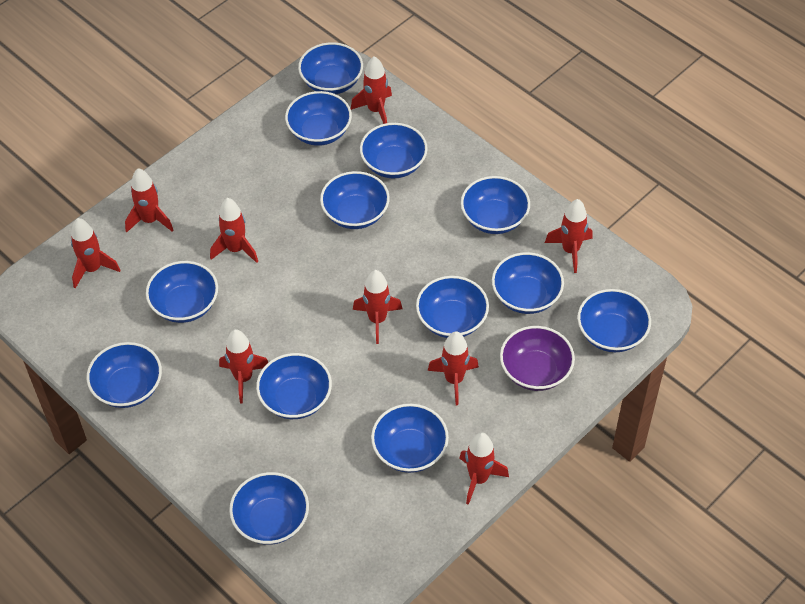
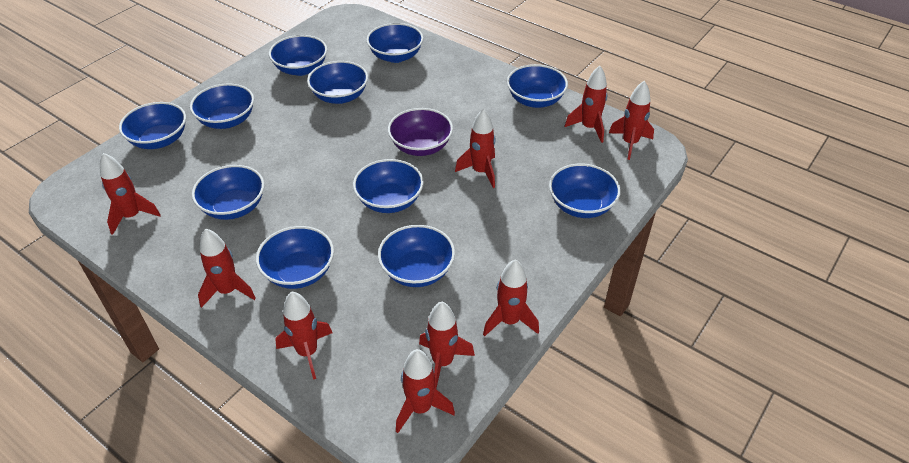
blue bowl: [87,342,162,408] [146,261,218,323] [229,472,309,545] [256,353,332,419] [285,91,352,146] [298,42,363,94] [320,171,390,229] [360,123,428,178] [371,404,449,473] [416,276,489,338] [461,176,530,234] [492,252,564,314] [578,289,651,352] = 13 -> [119,102,186,149] [190,83,254,129] [192,165,264,220] [256,226,334,289] [269,35,327,76] [307,61,368,104] [353,159,424,213] [367,23,423,63] [378,225,455,287] [507,64,568,108] [549,163,621,218] = 11

